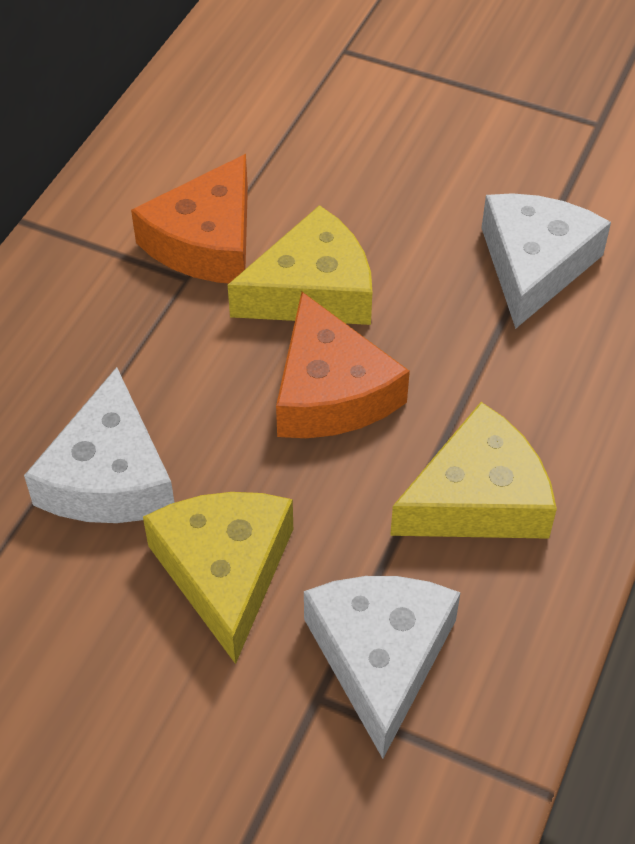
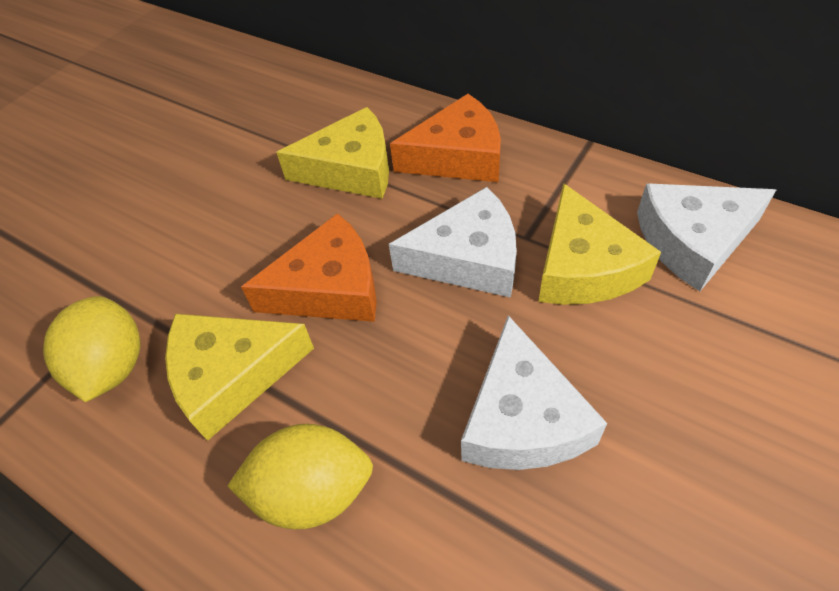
yellow lemon: none = 0 -> [43,296,140,402] [228,424,373,529] = 2

